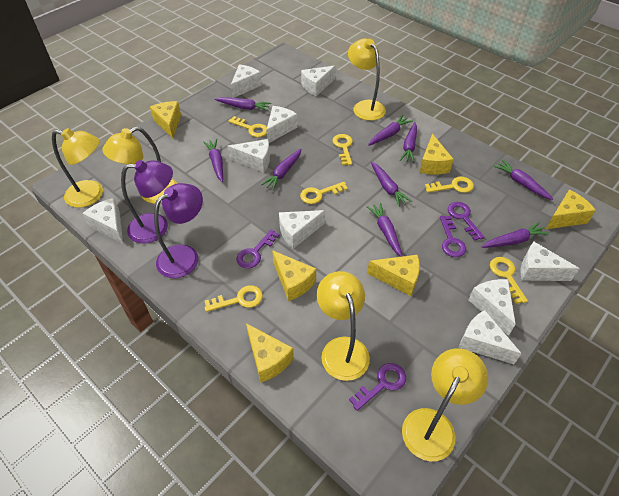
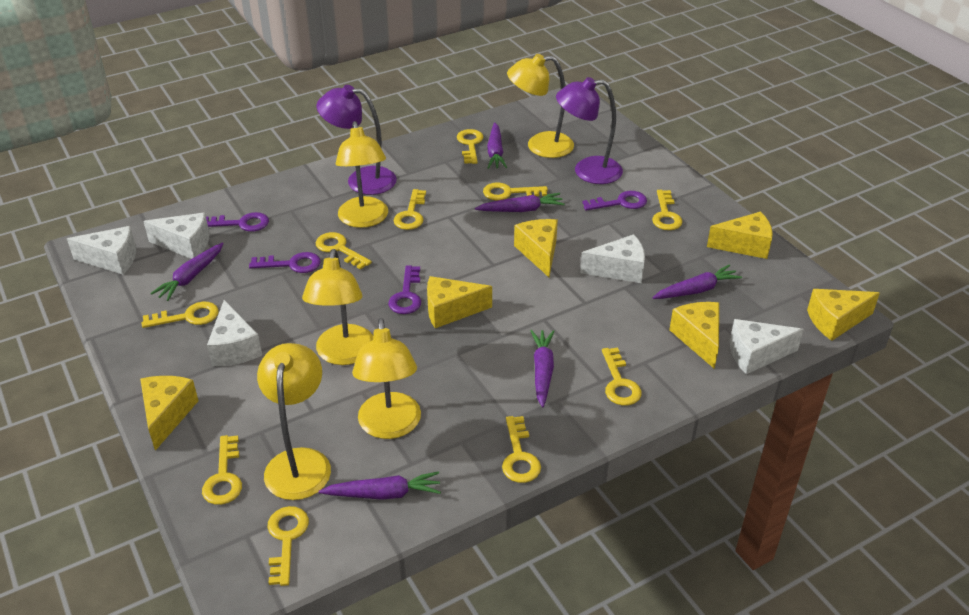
purple carrot: [203,139,223,182] [215,97,272,111] [261,149,301,191] [367,203,402,257] [368,115,413,146] [371,162,412,207] [400,122,417,163] [482,222,549,248] [493,160,553,200] = 9 -> [150,242,224,301] [319,471,441,500] [475,193,565,212] [487,122,507,169] [531,330,554,407] [653,265,742,299] = 6
white cheese: [82,198,123,244] [227,139,270,173] [231,64,262,98] [266,106,298,143] [279,210,325,249] [301,65,336,96] [459,310,522,364] [469,279,516,336] [521,242,580,281] = 9 -> [67,226,136,274] [143,213,210,259] [207,300,262,366] [580,234,645,283] [730,319,804,374] = 5
yellow key: [205,285,263,312] [228,116,267,137] [300,182,348,204] [332,134,353,165] [425,177,474,193] [490,257,528,304] = 6 -> [142,302,219,328] [202,435,242,505] [267,506,309,586] [316,232,372,269] [394,189,426,230] [457,129,484,164] [483,182,548,200] [502,416,541,483] [602,348,642,406] [652,190,682,230] = 10

